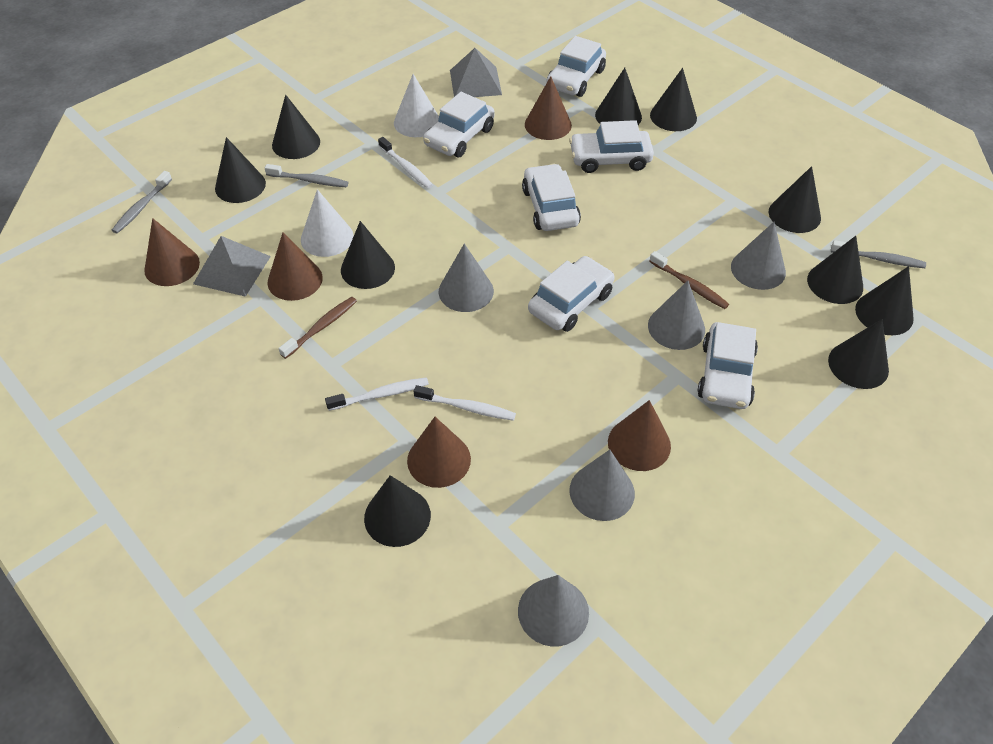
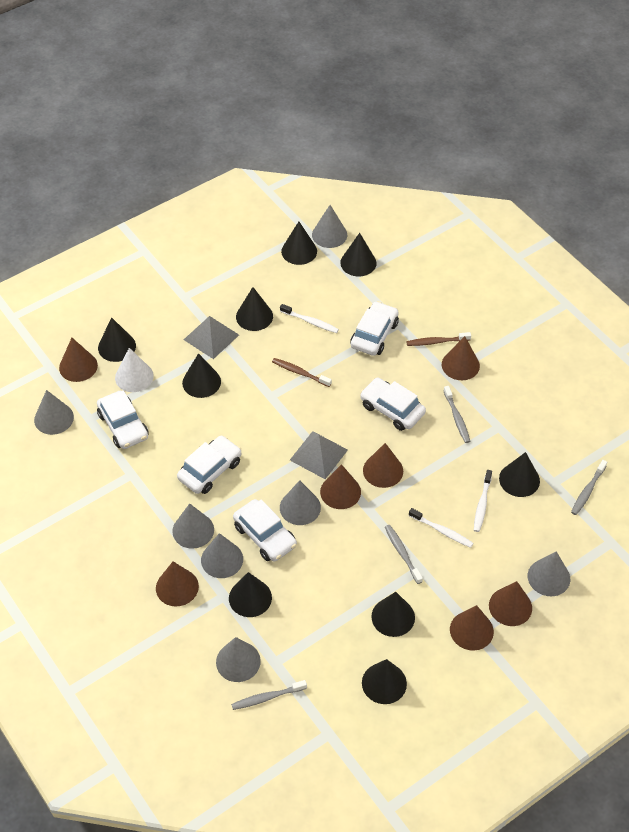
black cone: [215,137,266,203] [272,95,320,159] [341,221,395,289] [364,475,431,547] [595,68,642,125] [650,68,697,131] [769,166,821,233] [807,236,863,304] [828,319,889,389] [855,266,913,335] = 10 -> [98,317,136,362] [182,353,221,398] [229,572,272,617] [236,287,273,331] [281,221,317,265] [340,233,377,277] [362,659,407,704] [371,592,415,637] [499,452,540,497] = 9
brown cone: [144,218,200,286] [267,233,323,301] [407,417,471,488] [525,76,572,140] [608,400,671,471] = 5 -> [59,338,98,382] [156,562,199,606] [320,464,361,509] [363,443,403,488] [442,336,480,380] [450,605,494,651] [489,581,532,626] = 7
grey cone: [438,244,494,312] [518,575,589,647] [569,450,635,521] [648,281,705,350] [731,222,786,290] = 5 -> [34,390,74,435] [172,503,214,549] [201,533,243,578] [216,637,261,682] [280,480,321,525] [312,205,347,248] [528,551,570,596] = 7
grey toothbrush: [112,171,172,233] [265,164,348,187] [831,240,926,268] = 3 -> [231,680,307,710] [385,525,423,584] [444,386,470,443] [571,460,607,515] = 4
white car: [423,92,495,157] [522,164,581,231] [528,256,614,332] [546,36,606,97] [569,120,654,173] [698,322,758,409] = 6 -> [97,391,149,449] [177,435,241,494] [233,499,297,561] [350,301,399,356] [360,378,426,431] = 5
white cone: [301,189,354,257] [394,74,439,137] = 2 -> [115,348,154,392] = 1

